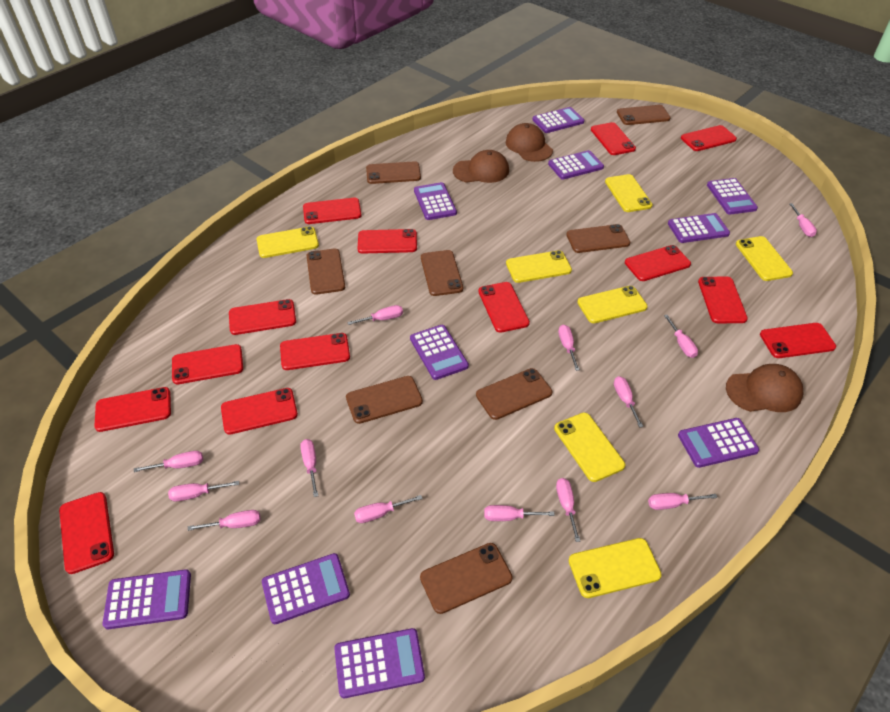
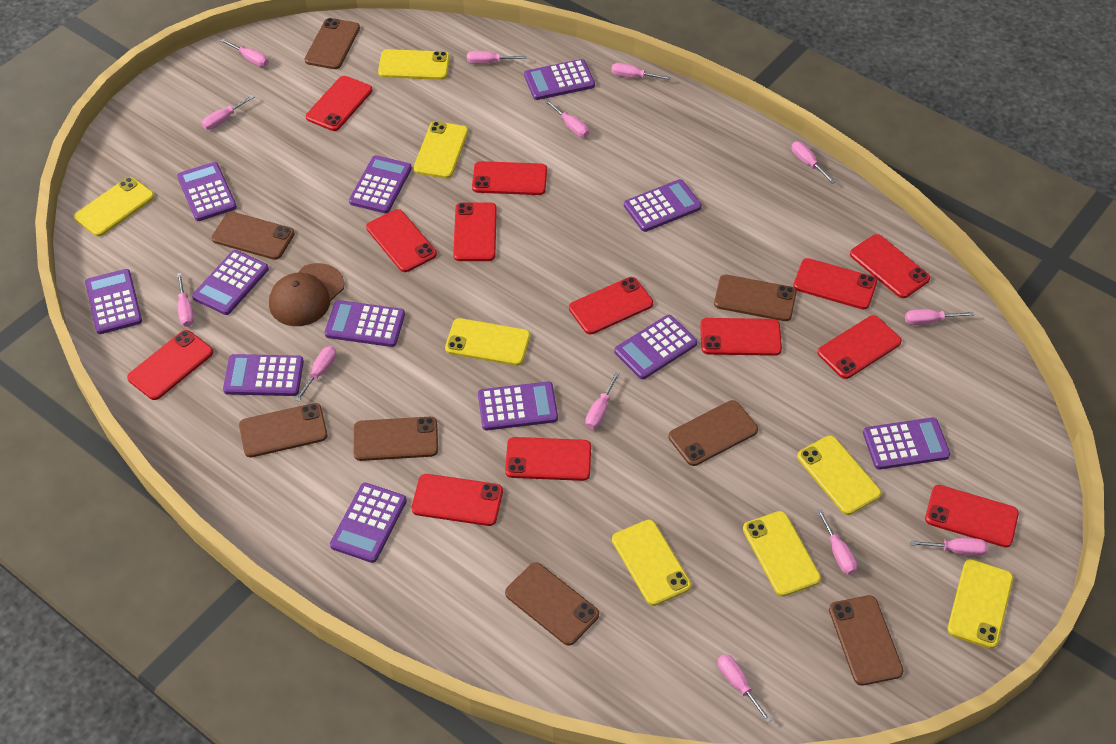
brown cap: [453,150,509,183] [506,123,553,162] [726,364,803,412] = 3 -> [269,263,344,326] = 1
purple calculator: [103,569,191,629] [262,553,350,624] [334,628,425,698] [410,325,469,380] [414,182,457,220] [533,107,584,133] [548,150,604,179] [668,213,730,243] [678,418,759,468] [707,178,758,215] = 10 -> [85,269,142,334] [177,162,237,221] [192,250,269,315] [223,354,304,396] [324,300,405,347] [330,483,407,563] [349,155,412,213] [478,381,558,430] [524,59,595,100] [614,315,697,379] [624,179,702,232] [863,417,950,470] = 12
red phone: [59,492,114,574] [95,387,171,432] [172,344,243,384] [221,388,298,435] [229,299,296,335] [280,333,350,370] [303,198,361,224] [358,229,417,254] [478,282,530,333] [591,122,636,155] [625,245,691,281] [681,125,737,151] [698,277,748,323] [760,323,836,358] = 14 -> [127,330,213,400] [306,76,373,131] [366,209,437,272] [411,474,503,526] [453,202,497,261] [472,161,547,195] [505,437,591,481] [569,277,653,334] [700,318,782,356] [793,258,877,309] [818,315,902,379] [850,234,930,298] [925,485,1019,547] = 13
yellow phone: [257,226,319,258] [506,250,572,283] [554,413,625,482] [568,538,662,598] [577,286,647,323] [605,174,653,212] [736,236,793,281] = 7 -> [74,177,155,237] [378,49,450,80] [413,121,468,179] [445,318,530,366] [612,520,691,606] [743,511,821,597] [797,436,881,515] [947,559,1013,649] = 8

